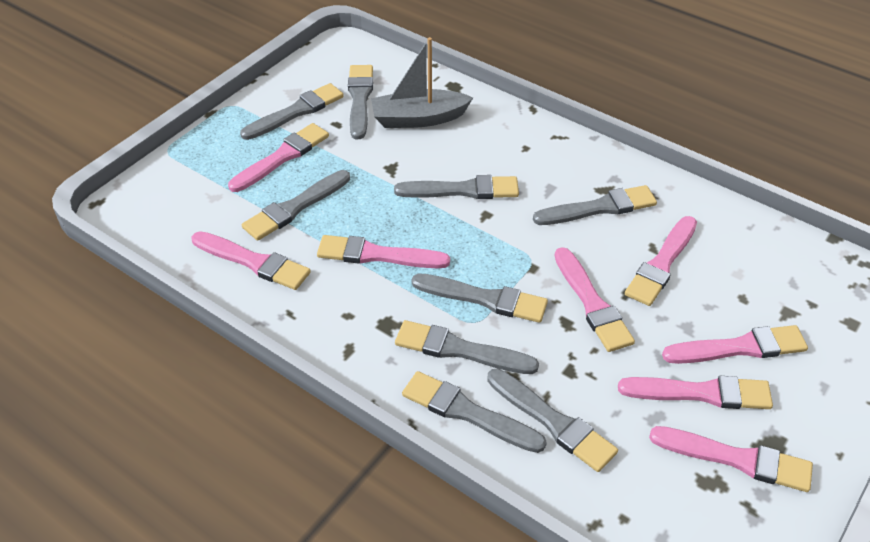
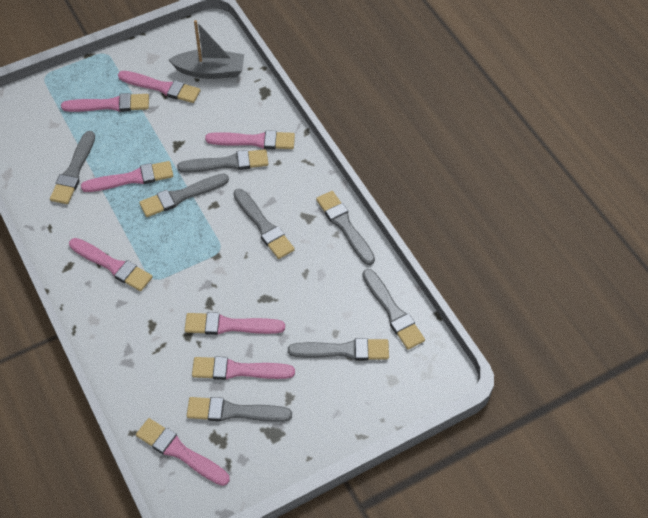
grey brush: [240,83,344,140] [242,170,350,241] [348,65,373,139] [394,175,519,199] [395,320,539,374] [402,371,547,453] [412,273,548,323] [487,368,618,472] [533,185,657,225] = 9 -> [50,131,95,204] [139,174,229,217] [177,149,268,173] [187,397,292,422] [233,189,295,259] [288,338,389,361] [316,191,375,265] [362,269,425,350] = 8

